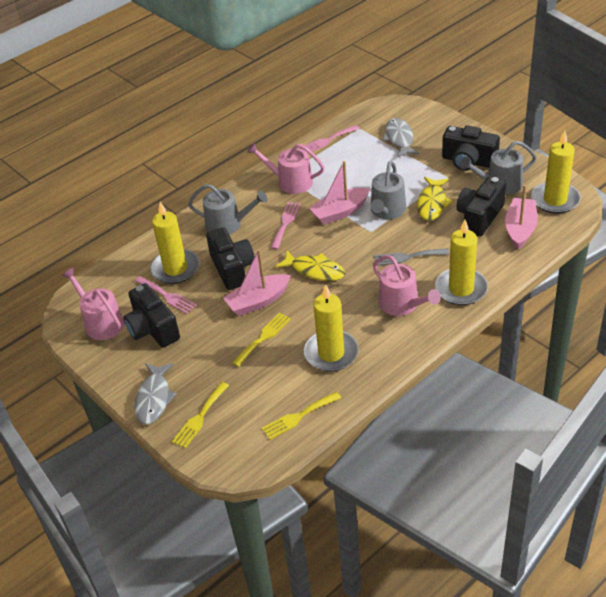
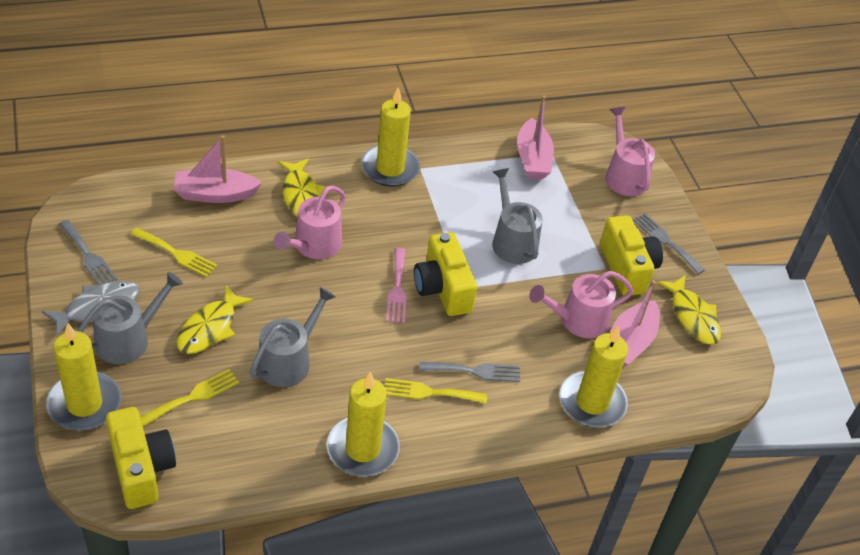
black camera: [123,283,180,348] [206,227,255,290] [442,125,500,171] [456,177,506,236] = 4 -> none = 0
grey fish: [134,363,177,425] [382,118,419,158] = 2 -> [42,281,140,337] = 1
grey fork: [374,248,449,266] = 1 -> [59,220,118,285] [420,362,520,382] [633,213,705,274] = 3
pink fork: [135,276,197,314] [271,202,301,249] [300,125,360,152] = 3 -> [386,248,407,323] = 1
yellow camera: none = 0 -> [106,407,176,509] [414,232,477,316] [600,215,663,296] = 3
yellow fish: [275,251,345,281] [417,177,453,221] = 2 -> [176,284,254,354] [278,158,326,217] [657,275,721,344] = 3

